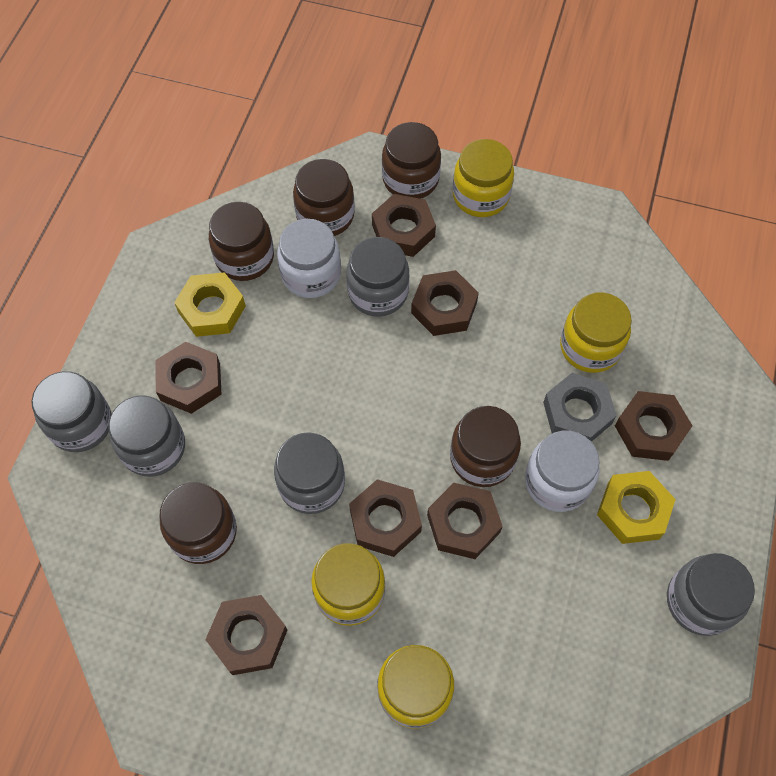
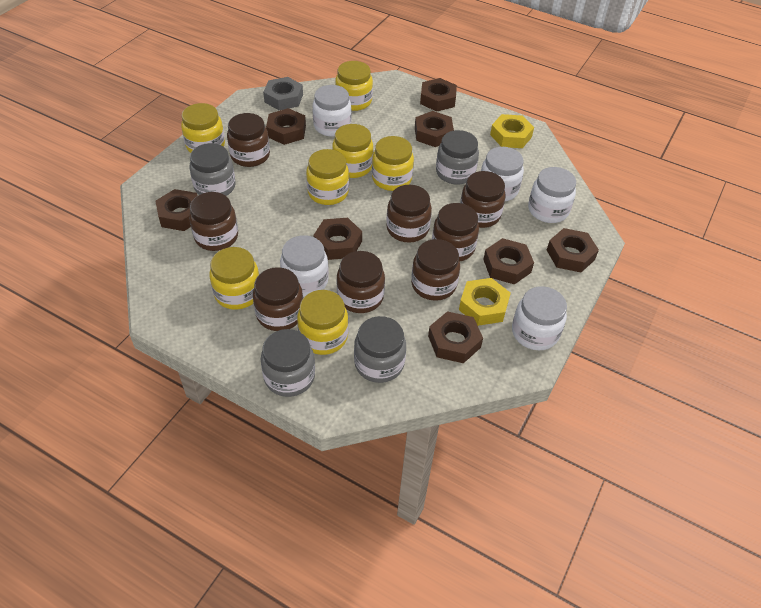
brown jar: [159,482,237,564] [209,202,274,281] [293,159,355,236] [382,122,441,199] [450,406,521,487] = 5 -> [189,192,238,251] [227,113,270,167] [253,267,303,331] [337,251,385,313] [386,185,432,243] [411,239,460,301] [432,203,479,261] [460,171,506,228] = 8
brown nut: [155,342,222,414] [205,595,288,675] [349,479,422,557] [372,194,436,257] [411,270,479,336] [427,483,503,559] [615,391,693,461] = 7 -> [156,189,198,231] [266,108,306,145] [313,218,362,260] [415,111,454,147] [420,78,457,111] [428,311,483,363] [483,238,534,285] [547,228,599,272] = 8
grey jar: [31,371,112,452] [108,395,185,477] [274,432,345,514] [346,237,409,317] [667,553,755,636] = 5 -> [189,143,235,196] [261,329,315,397] [354,316,406,383] [436,130,479,184] = 4
white jar: [277,219,341,298] [525,431,600,512] = 2 -> [280,235,329,297] [313,85,352,137] [481,147,524,201] [512,286,567,350] [528,167,576,223] = 5
yellow jar: [311,543,385,626] [377,645,454,729] [453,139,514,217] [560,293,632,373] = 4 -> [181,103,225,153] [209,247,259,310] [297,290,348,355] [306,149,349,205] [332,124,373,178] [335,61,373,111] [372,136,414,191] = 7

